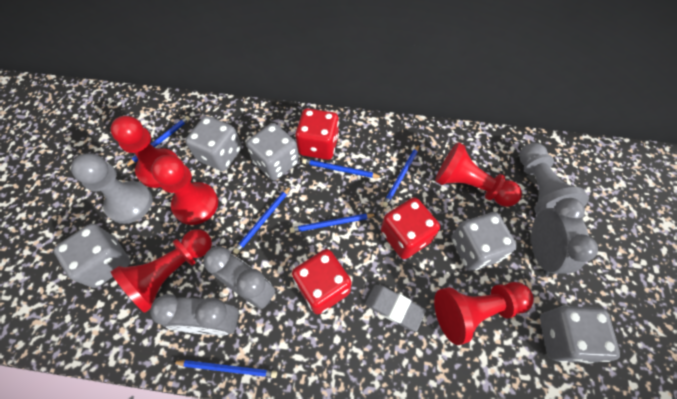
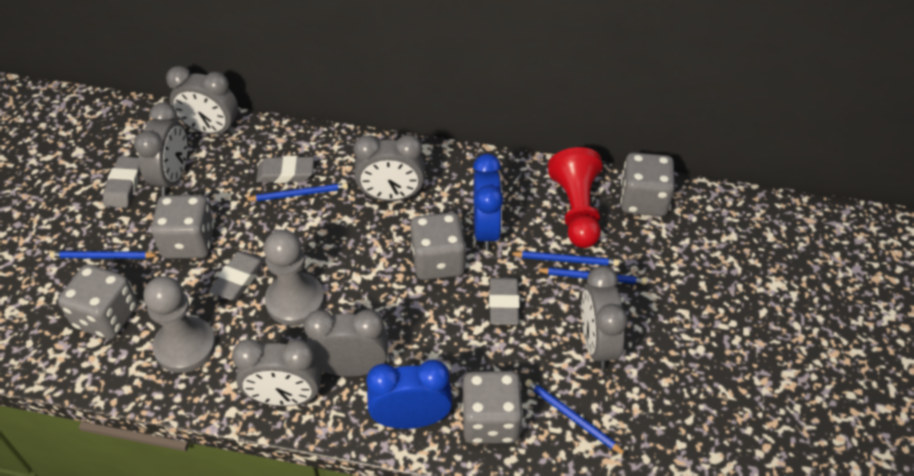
blue clock: none = 0 -> [366,360,452,429] [473,154,503,251] = 2
blue pencil: [125,116,190,167] [173,360,277,378] [233,186,291,254] [290,214,377,233] [302,159,382,178] [382,145,419,207] = 6 -> [49,251,159,259] [244,183,348,201] [509,251,619,266] [525,379,627,456] [535,268,647,285] = 5
grey clock: [150,294,239,335] [203,247,275,309] [531,198,598,275] = 3 -> [134,103,188,196] [166,66,238,135] [232,339,322,406] [304,309,388,377] [353,135,425,201] [581,266,628,369] = 6
grey eraser: [365,285,426,331] = 1 -> [103,156,141,208] [209,252,266,300] [256,156,314,183] [489,277,520,325] = 4
red dice: [292,249,352,314] [295,108,339,160] [381,197,440,259] = 3 -> none = 0
red pawn: [110,116,177,188] [111,229,212,313] [151,155,218,225] [434,282,534,345] [435,142,522,207] = 5 -> [548,147,603,248] = 1

